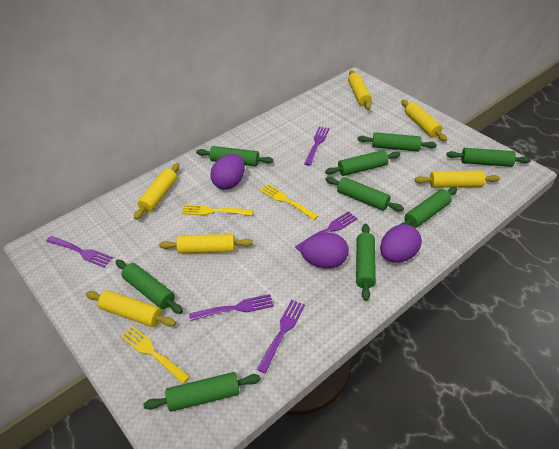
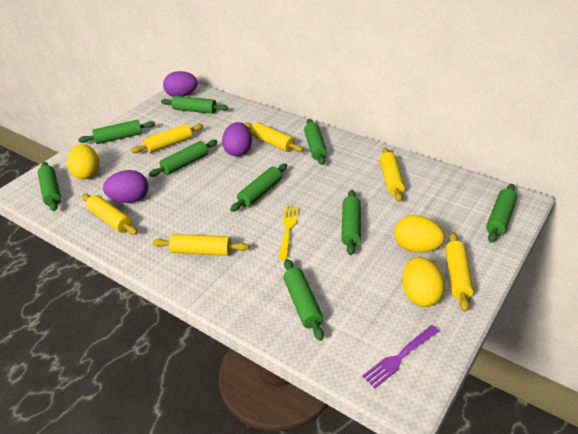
purple fork: [46,236,113,267] [189,294,274,321] [257,300,305,373] [295,211,357,251] [304,126,330,166] = 5 -> [362,325,439,388] = 1
yellow egg: none = 0 -> [67,144,100,179] [394,215,445,253] [402,257,445,307] = 3
yellow fork: [121,326,190,384] [182,204,253,216] [260,184,318,220] = 3 -> [278,206,299,259] = 1

